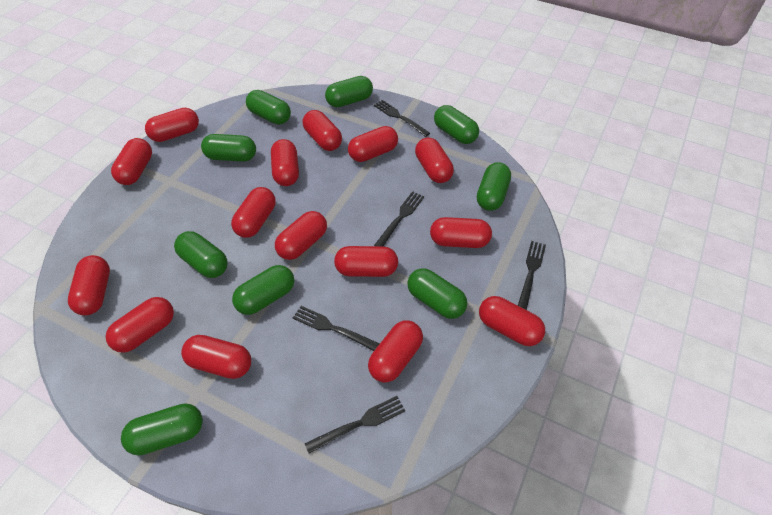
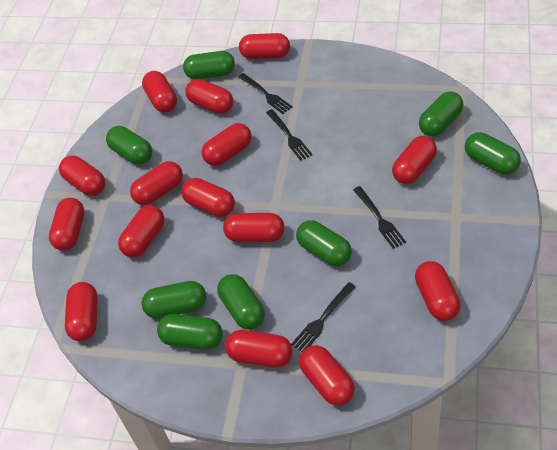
black fork: [293,306,380,351] [305,396,405,454] [374,100,430,137] [374,191,424,246] [518,241,546,310] = 5 -> [238,73,293,114] [266,109,312,161] [291,282,356,352] [353,186,406,249] = 4
green capsule: [121,403,203,456] [174,231,228,278] [201,134,256,162] [232,265,294,315] [246,90,291,125] [325,76,373,107] [407,268,467,319] [434,105,479,144] [477,162,511,211] = 9 -> [106,126,152,164] [142,281,206,319] [157,314,223,350] [183,51,235,79] [217,274,265,329] [296,220,352,266] [419,91,463,136] [465,132,521,174] = 8

